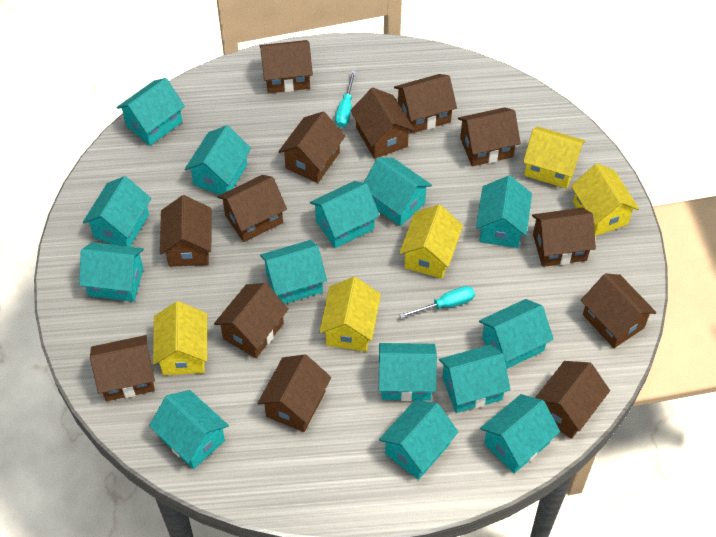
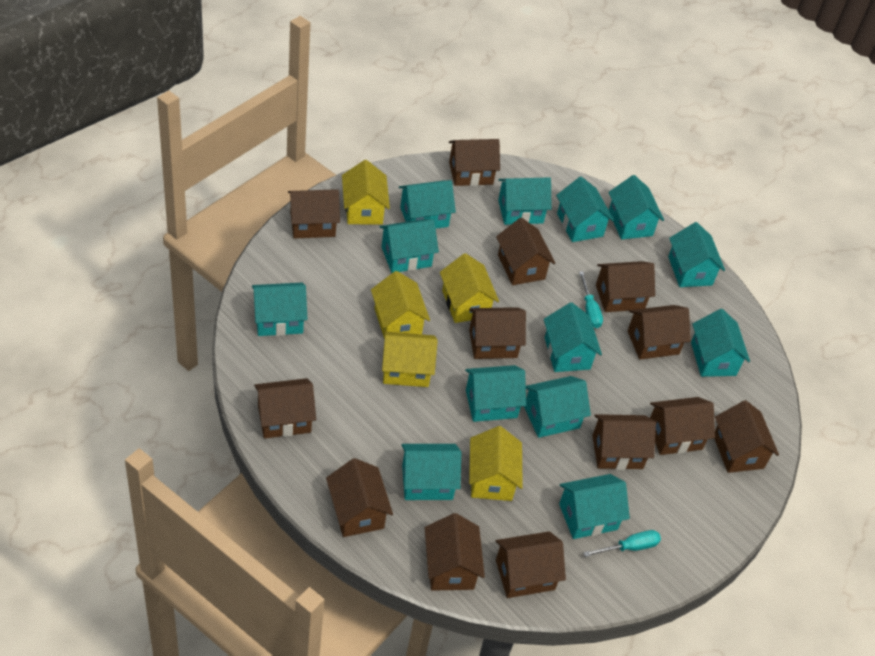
turquoise house: [79,242,144,302] [83,176,151,247] [116,78,185,146] [149,390,229,469] [185,125,251,195] [260,240,327,304] [310,181,380,248] [364,158,432,226] [379,343,437,401] [379,400,458,480] [439,344,511,413] [476,176,532,248] [479,299,554,368] [480,394,560,473] = 14 -> [252,283,307,336] [380,219,439,273] [399,180,456,229] [402,444,461,500] [465,365,526,422] [498,177,552,225] [524,376,591,438] [544,303,602,372] [556,177,614,242] [559,474,630,539] [609,175,664,239] [668,222,725,287] [691,309,750,377] = 13

